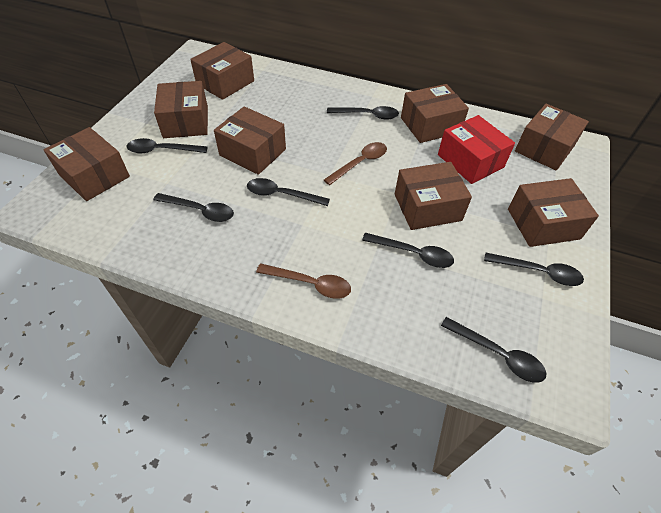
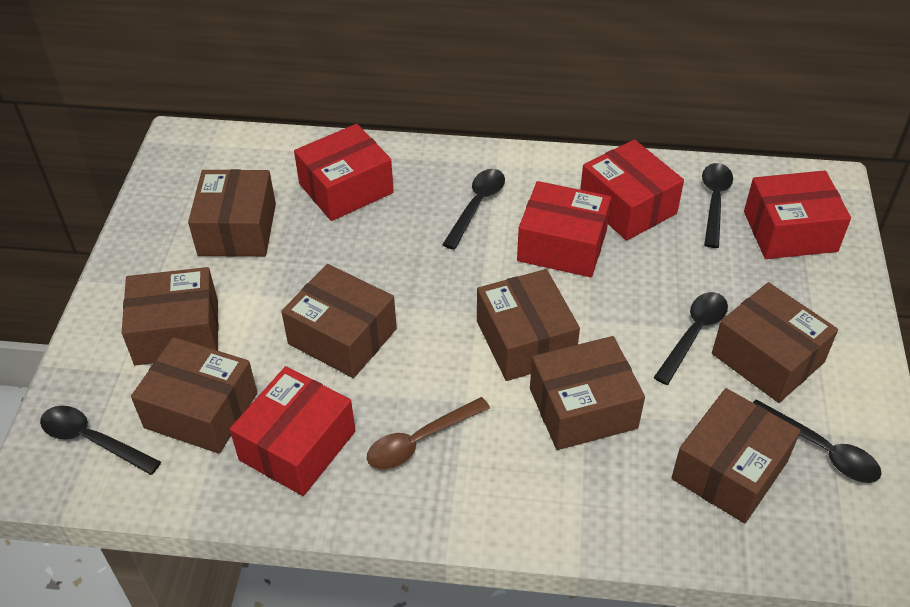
black spoon: [127,138,207,153] [153,193,234,222] [247,178,330,206] [327,106,399,119] [362,233,454,268] [441,317,547,383] [484,253,584,286] = 7 -> [40,406,161,475] [442,169,505,250] [653,292,728,385] [702,163,733,248] [753,399,882,483] = 5
brown spoon: [256,263,351,299] [324,142,387,185] = 2 -> [367,397,490,470] = 1
red box: [438,115,515,184] = 1 -> [230,366,355,496] [294,124,394,221] [517,181,611,277] [580,139,684,241] [744,171,851,259] = 5

